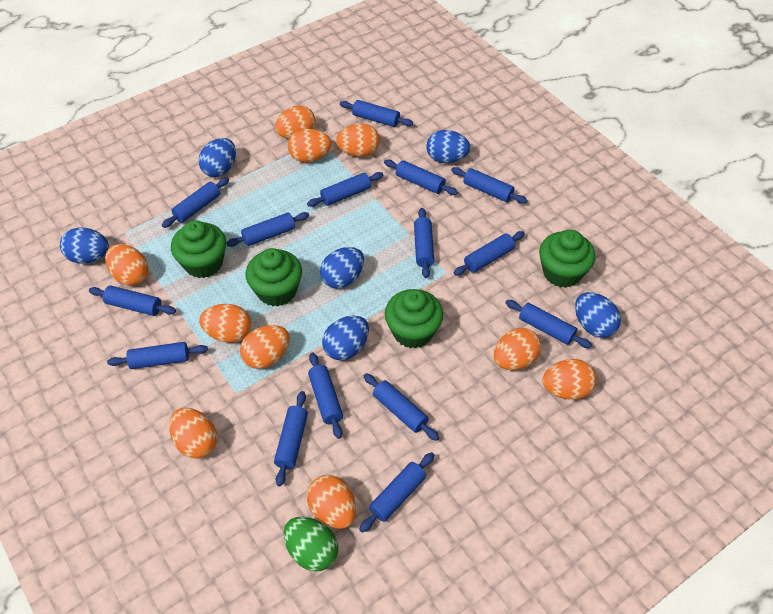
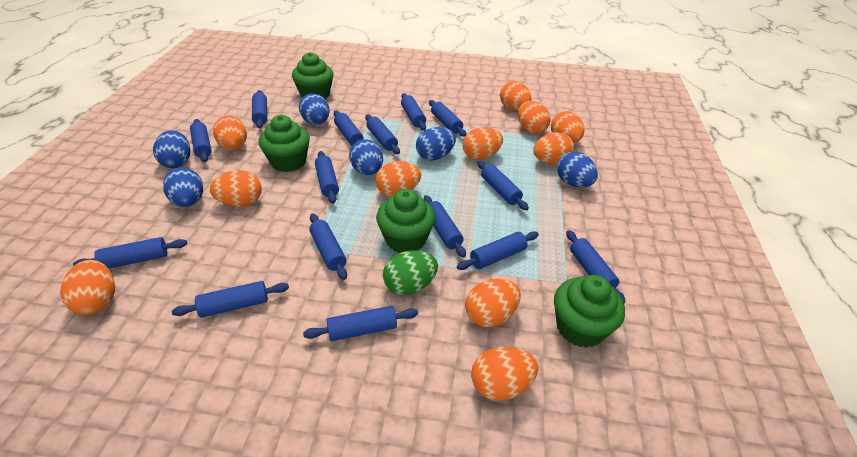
orange egg: [105,244,149,286] [169,408,217,458] [199,304,252,343] [240,325,290,369] [275,105,316,139] [288,129,332,162] [307,475,356,529] [336,124,380,157] [494,328,541,370] [542,359,597,400] = 10 -> [60,260,115,315] [210,170,262,207] [213,116,247,150] [375,161,421,197] [463,127,503,160] [465,279,521,327] [471,347,538,401] [500,81,531,111] [518,101,550,134] [534,132,574,165] [551,111,584,143] = 11

